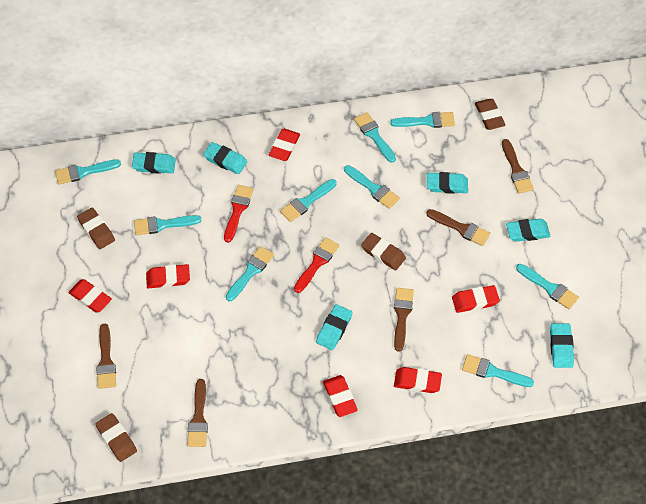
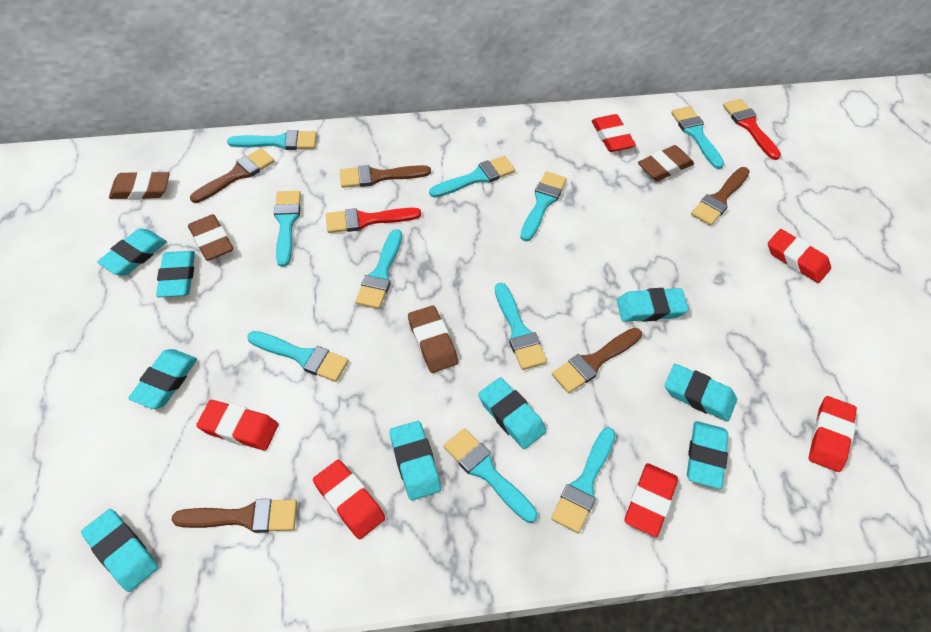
turquoise brush: [55,159,121,185] [134,215,202,235] [226,246,274,301] [280,179,337,222] [344,165,400,209] [354,112,396,163] [390,112,455,128] [462,354,534,387] [516,264,579,309] = 9 -> [227,130,317,150] [247,331,349,382] [274,191,301,267] [355,229,402,309] [429,156,515,198] [444,428,538,523] [495,283,547,370] [520,171,567,241] [551,427,616,533] [671,106,724,169] = 10
turquoise eraser: [132,152,176,174] [203,142,247,174] [316,304,353,350] [427,172,468,194] [506,219,550,242] [550,323,574,368] = 6 -> [81,509,158,592] [97,228,167,276] [128,349,197,409] [156,251,195,297] [390,421,441,500] [478,377,546,449] [617,288,689,322] [665,364,737,422] [687,421,729,489] = 9

